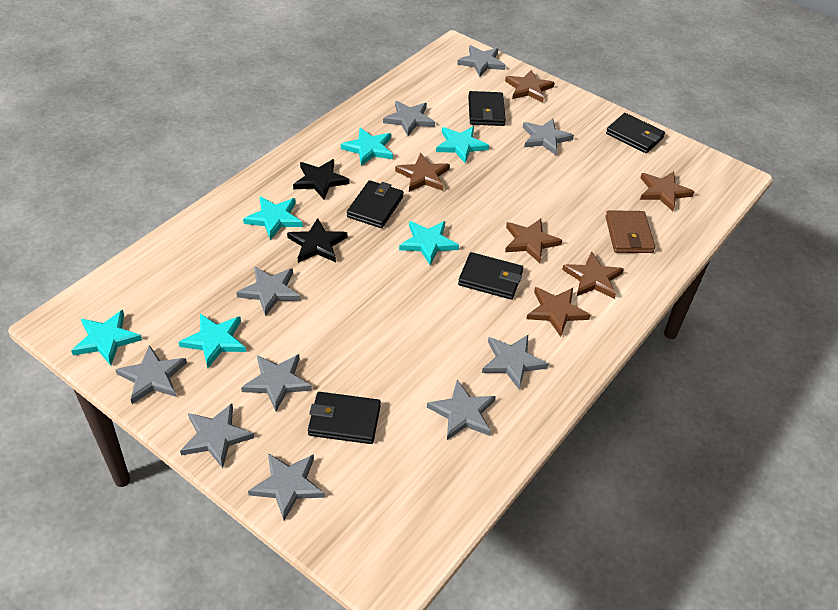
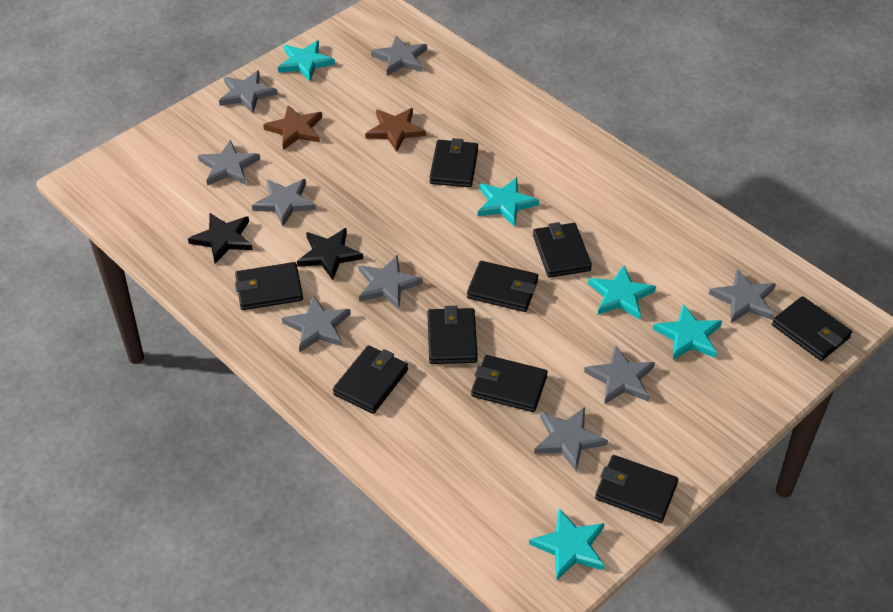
black wallet: [308,392,381,444] [347,180,404,228] [458,252,523,300] [468,91,506,126] [606,113,665,153] = 5 -> [235,262,303,310] [333,345,408,414] [428,306,478,364] [429,138,478,187] [467,261,538,312] [471,355,548,412] [533,222,592,278] [595,455,678,523] [772,296,852,361] = 9
brown star: [395,153,450,192] [505,70,555,103] [505,219,562,263] [526,287,590,337] [562,252,624,299] [640,171,694,211] = 6 -> [263,105,322,150] [365,108,426,152] = 2
brown wallet: [605,210,655,253] = 1 -> none = 0
grey star: [115,345,187,404] [180,403,254,468] [236,266,301,316] [241,354,312,411] [248,453,325,520] [383,101,435,136] [427,380,496,440] [457,45,506,77] [482,335,549,390] [523,118,574,155] = 10 -> [198,140,260,186] [219,70,278,113] [252,179,316,226] [282,295,351,352] [359,255,423,310] [371,35,427,76] [534,407,608,471] [584,345,655,405] [709,269,776,323] = 9
turquoise star: [71,310,142,366] [179,314,246,368] [243,197,303,240] [341,128,393,166] [399,221,459,265] [436,126,489,163] = 6 -> [278,40,335,81] [478,177,539,227] [529,508,605,580] [588,265,656,320] [653,304,722,360] = 5

